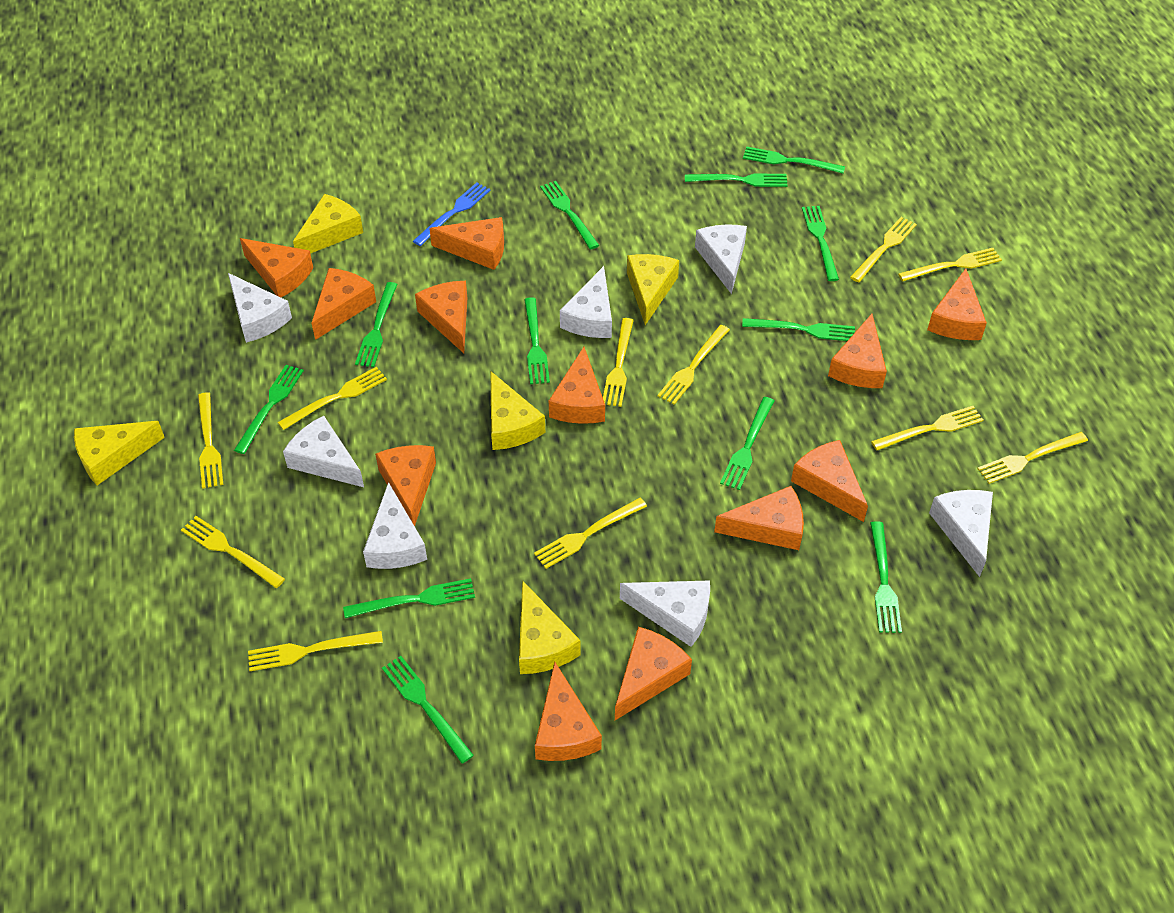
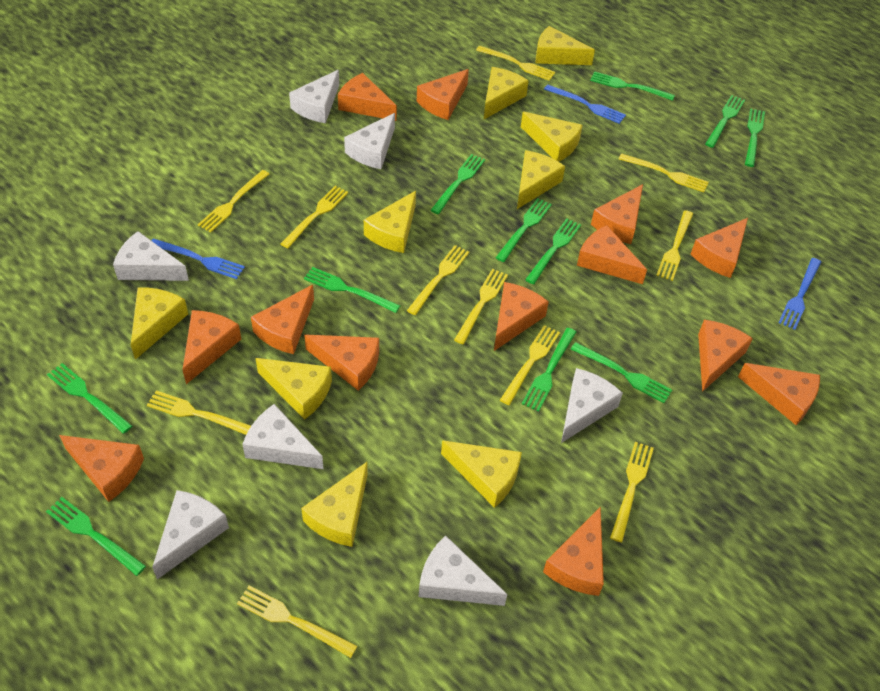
blue fork: [413,183,491,246] = 1 -> [151,239,245,279] [544,84,626,124] [778,258,821,330] = 3
green fork: [234,365,304,454] [343,578,475,618] [355,282,398,367] [382,656,474,763] [524,297,550,384] [540,181,599,249] [685,173,788,187] [720,397,774,490] [742,318,855,341] [743,146,845,174] [802,206,839,281] [870,521,902,633] = 12 -> [46,497,146,576] [47,363,132,434] [304,267,400,313] [431,154,485,214] [496,198,552,262] [522,328,576,411] [525,218,581,284] [571,342,672,403] [590,71,675,101] [705,95,745,148] [745,108,765,167] = 11
orange cheese: [240,238,313,297] [312,268,376,340] [375,445,436,526] [415,281,467,353] [429,217,504,270] [535,662,602,761] [549,347,605,424] [615,627,692,720] [714,486,804,550] [791,440,868,522] [828,314,887,388] [927,268,987,340] = 12 -> [59,435,144,502] [182,310,241,384] [251,285,314,354] [304,335,379,391] [338,73,397,121] [417,69,469,120] [494,282,549,351] [543,507,604,596] [577,225,647,284] [591,184,643,244] [691,218,748,278] [698,320,753,392] [738,363,820,425] = 13
yellow cheese: [74,421,165,485] [293,194,363,254] [491,372,545,450] [519,580,580,674] [627,254,679,325] = 5 -> [131,287,188,360] [256,358,332,420] [301,462,368,547] [364,191,416,253] [441,440,522,508] [484,67,529,119] [517,150,565,209] [521,112,583,162] [536,26,595,65] = 9

